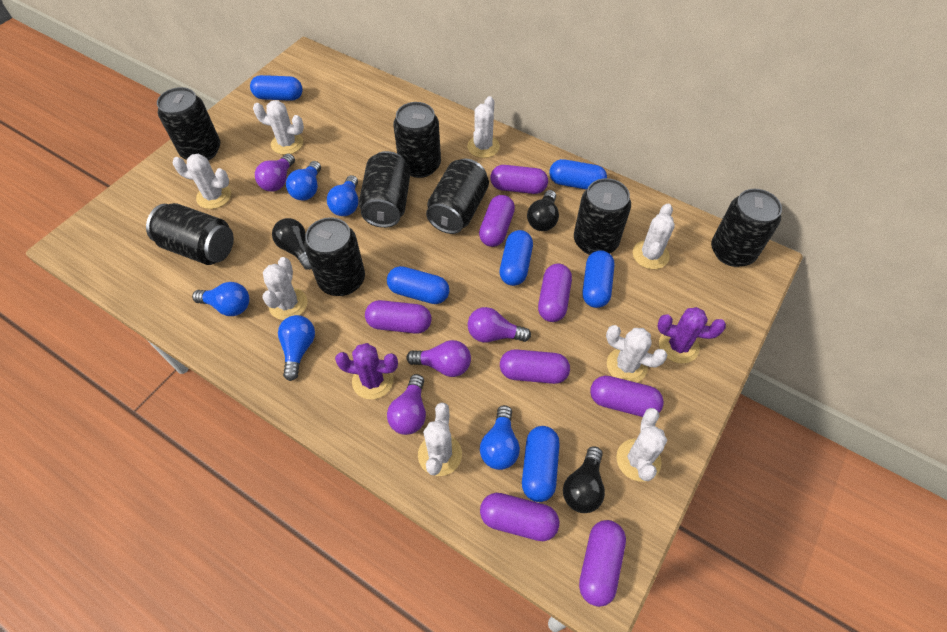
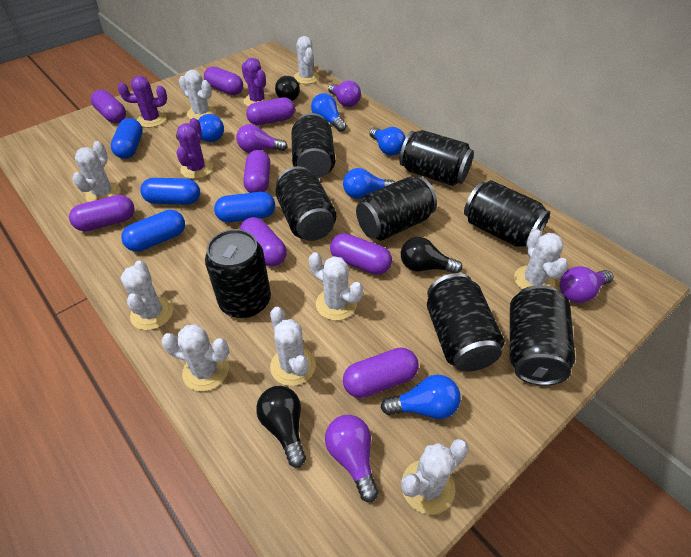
blue capsule: [250,75,303,101] [387,266,449,304] [500,230,533,286] [522,426,560,502] [549,159,607,190] [583,250,614,308] = 6 -> [111,118,143,159] [121,210,185,252] [140,178,200,205] [214,192,275,222] = 4
purple cactus: [335,343,398,399] [658,307,726,363] = 2 -> [118,76,167,128] [176,118,213,179] [242,58,271,107] = 3
white cactus: [173,154,231,209] [253,100,304,155] [262,257,307,320] [418,403,462,476] [467,96,500,158] [606,325,668,383] [616,408,667,482] [633,204,675,269] = 8 -> [72,141,121,202] [121,261,173,330] [161,324,229,391] [179,70,216,120] [270,307,316,386] [294,36,320,84] [309,252,363,320] [401,439,469,515] [514,229,568,290] = 9

